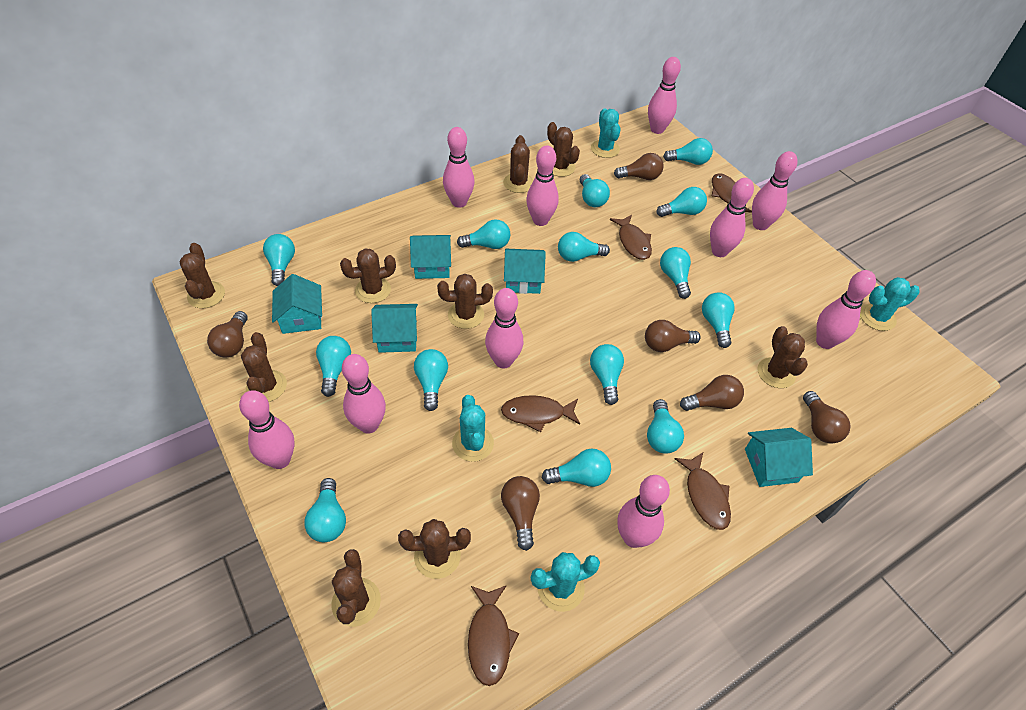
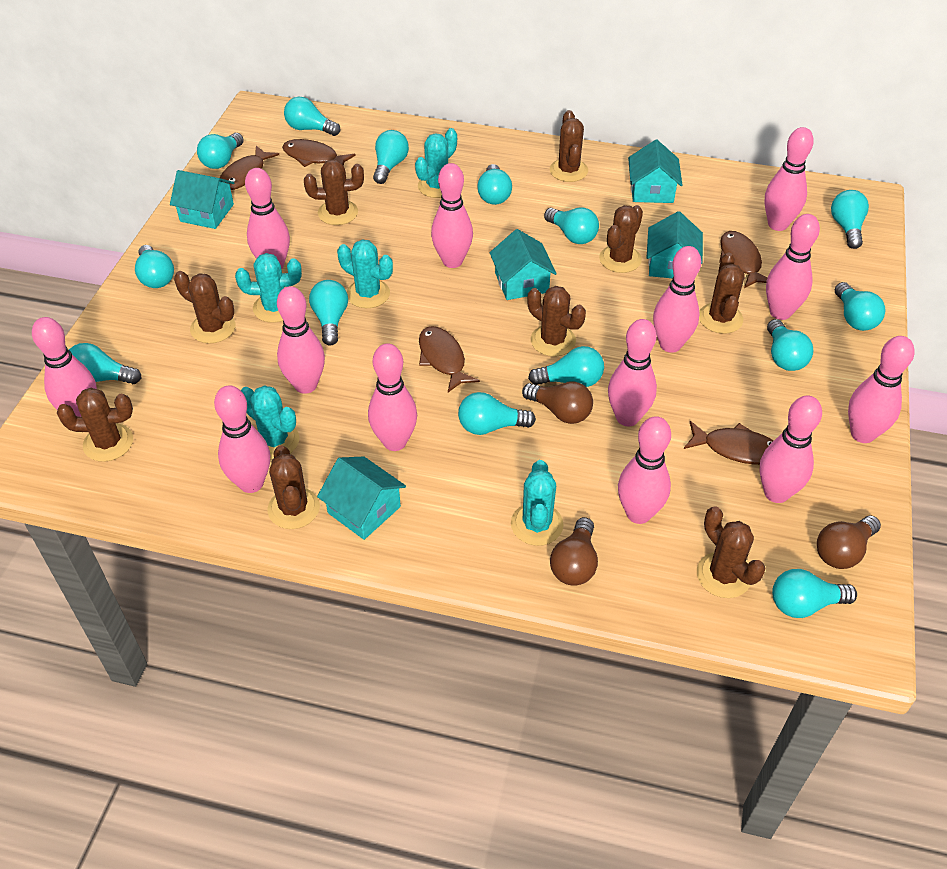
brown light bulb: [207,311,247,357] [501,476,540,551] [614,153,664,180] [645,320,701,352] [680,375,744,411] [803,391,851,443] = 6 -> [522,381,593,424] [550,517,598,586] [817,516,881,569] = 3
pink bowling pin: [239,390,295,469] [342,354,386,433] [443,127,474,208] [485,288,523,368] [526,145,559,226] [617,475,670,548] [648,57,681,134] [710,178,754,257] [752,151,798,230] [816,270,876,349] = 10 -> [32,317,97,417] [214,385,270,493] [245,168,290,270] [277,286,325,394] [368,344,417,451] [431,163,473,268] [608,319,657,426] [618,416,671,524] [653,246,701,353] [759,395,822,503] [764,127,814,231] [766,214,820,320] [848,336,914,443] = 13
turquoise cactus: [452,395,494,462] [531,552,600,612] [591,108,621,158] [860,277,919,331] = 4 -> [235,253,302,323] [241,385,299,459] [337,240,393,308] [415,128,457,198] [511,460,564,546] = 5

